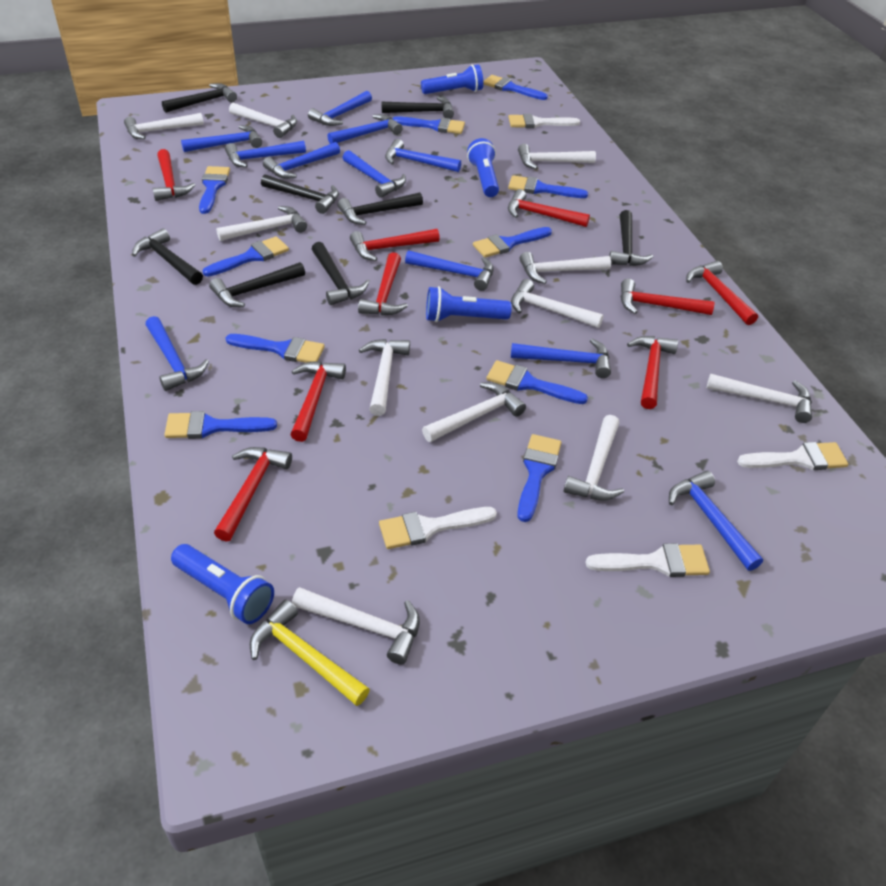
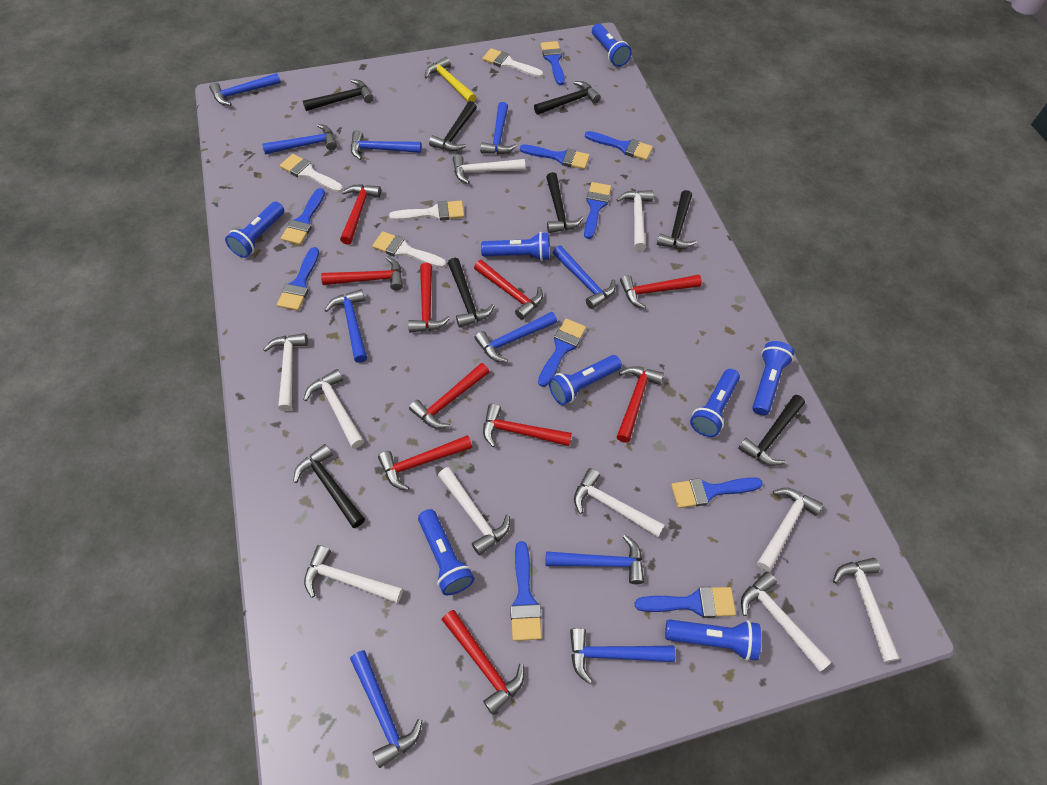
blue flashlight: [171,544,274,624] [421,64,483,94] [426,286,512,322] [467,138,499,197] = 4 -> [225,202,284,258] [418,509,475,595] [481,232,549,261] [549,355,622,405] [592,24,632,67] [665,619,761,661] [690,369,740,437] [752,341,794,415] = 8
blue hammer: [145,316,209,391] [181,125,262,152] [225,141,306,168] [263,142,340,179] [308,91,372,126] [327,114,403,144] [343,150,406,198] [385,139,461,172] [405,250,494,291] [511,339,611,378] [669,471,763,571] = 11 -> [209,73,281,106] [262,124,337,155] [325,289,367,363] [350,650,422,768] [351,130,421,160] [474,312,557,363] [480,102,517,154] [546,535,644,584] [553,245,616,309] [570,628,676,684] = 10
red hammer: [153,149,195,201] [214,447,292,542] [290,361,346,442] [350,229,440,261] [358,252,408,316] [508,189,590,227] [621,279,714,315] [627,336,678,409] [686,261,758,325] = 9 -> [321,256,403,291] [340,184,381,245] [378,435,472,491] [408,263,450,333] [409,363,489,429] [442,610,524,715] [474,260,543,320] [483,403,572,447] [617,366,664,443] [620,274,702,309] = 10
white hammer: [124,113,204,139] [216,206,307,241] [229,103,297,138] [292,587,420,665] [359,339,410,416] [422,383,526,442] [511,279,604,328] [518,144,596,169] [519,252,611,284] [564,415,624,501] [707,373,812,423] = 11 -> [263,333,308,411] [303,369,364,449] [304,545,403,603] [438,467,510,556] [453,154,525,184] [574,468,664,537] [616,190,654,251] [741,572,831,672] [757,488,823,572] [833,558,900,662] = 10

